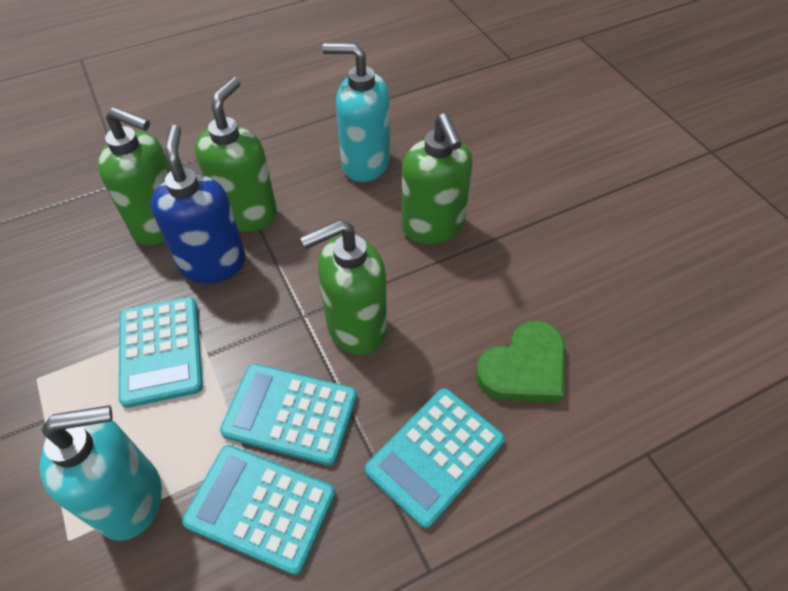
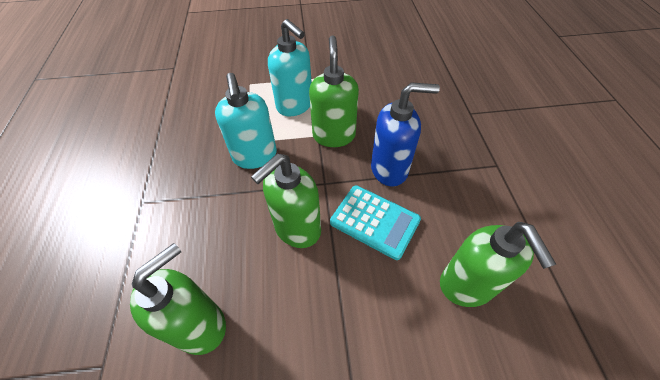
green heart: [475,321,565,403] = 1 -> none = 0
turquoise calculator: [119,297,203,408] [182,445,335,575] [220,364,357,466] [365,388,505,528] = 4 -> [330,185,421,260] = 1

